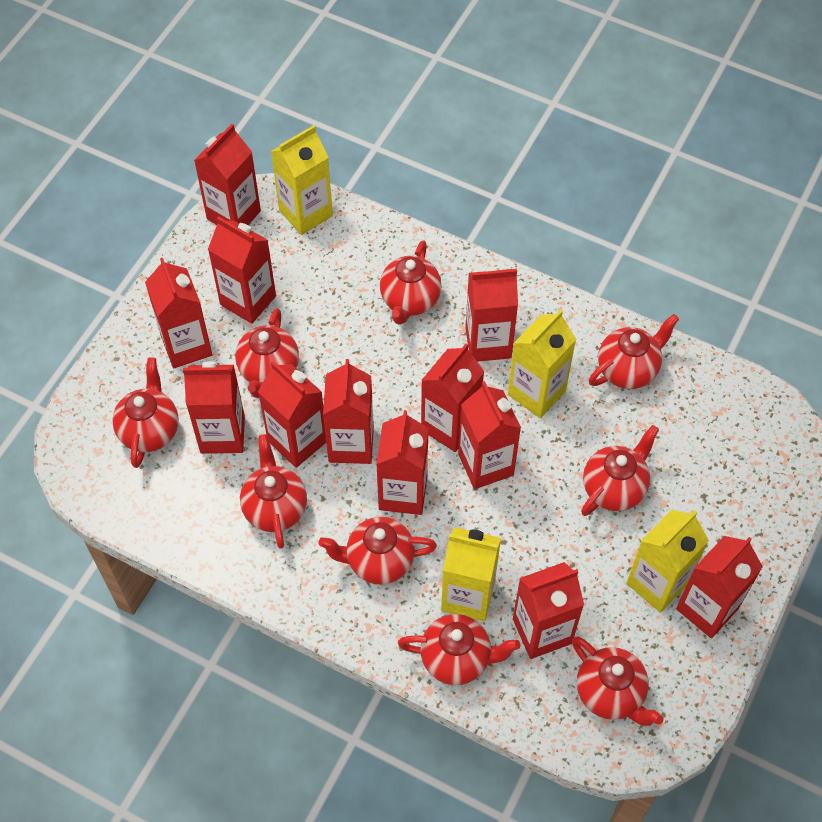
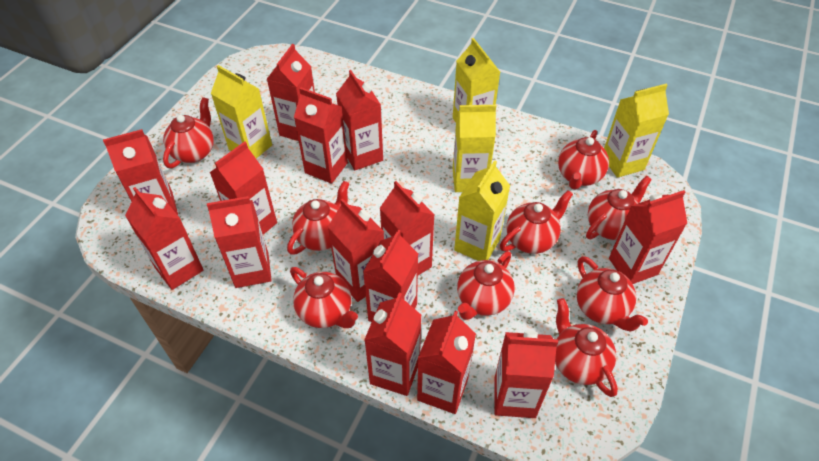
red carton: [145,258,212,368] [183,361,245,454] [194,124,261,225] [208,216,276,324] [258,361,326,468] [323,359,374,464] [376,410,429,515] [421,344,484,452] [458,381,521,489] [465,266,518,362] [513,562,584,659] [676,536,763,638] = 12 -> [103,129,178,215] [125,187,203,290] [207,196,272,288] [209,141,277,235] [267,44,315,141] [294,87,348,184] [328,199,384,302] [336,70,383,170] [363,230,418,322] [364,292,422,396] [380,181,434,275] [417,311,476,414] [494,330,558,418] [609,190,687,284] = 14
yellow carton: [271,125,333,235] [441,527,501,621] [508,309,576,418] [626,510,709,613] = 4 -> [211,65,272,158] [453,38,500,122] [453,105,496,192] [454,160,510,261] [604,84,669,178] = 5

